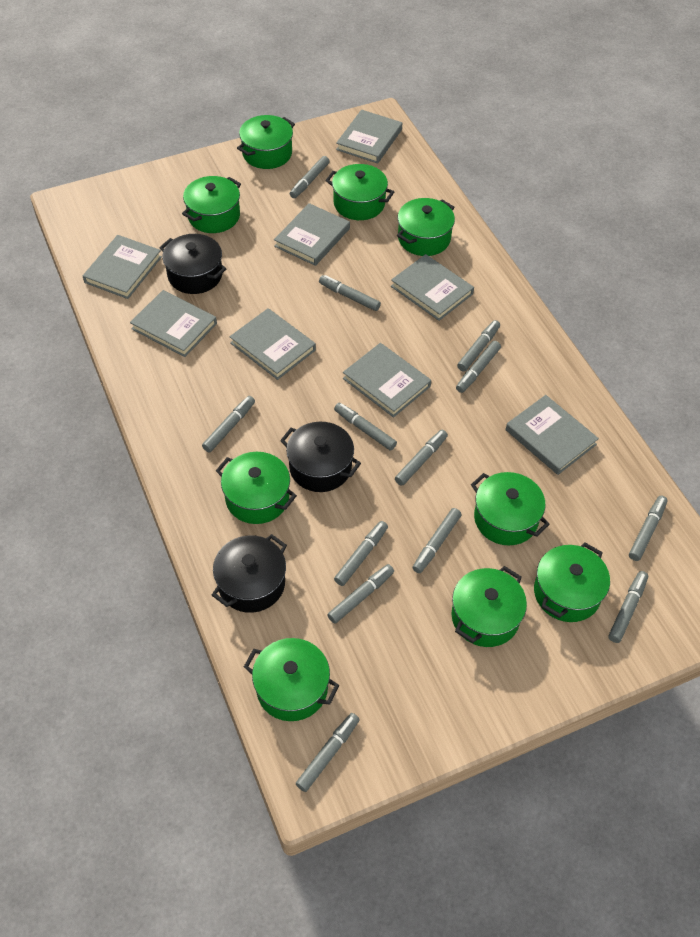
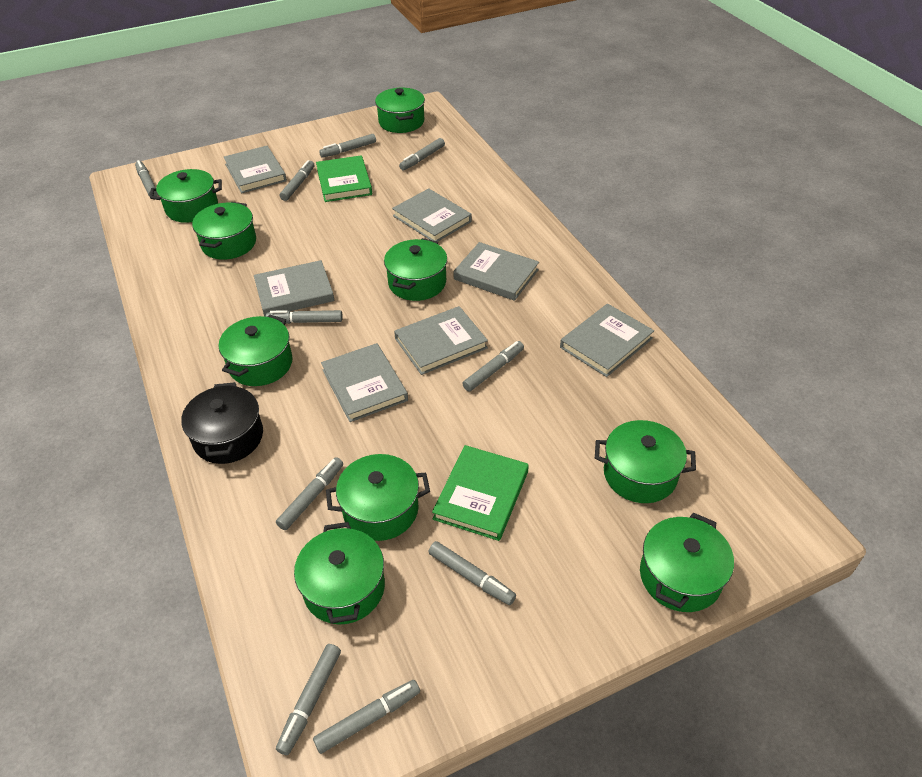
black pot: [159,234,227,294] [212,534,287,613] [280,422,361,492] = 3 -> [181,382,263,464] = 1
green book: none = 0 -> [316,155,372,202] [432,445,529,541] = 2
grey book: [83,235,162,299] [130,290,217,357] [230,308,316,380] [274,203,350,266] [336,110,402,164] [343,343,431,418] [391,254,474,321] [505,395,599,475] = 8 -> [224,146,287,193] [254,260,334,317] [321,343,408,422] [392,188,472,241] [394,306,488,375] [453,242,539,301] [560,304,654,377] = 7
grey marker: [202,396,255,452] [290,156,330,198] [296,713,360,792] [319,275,381,311] [327,564,394,624] [334,403,397,451] [334,521,388,586] [395,430,448,486] [412,508,462,573] [456,341,501,393] [457,320,500,372] [608,571,648,643] [629,496,668,561] = 13 -> [135,160,158,197] [266,310,343,324] [276,457,343,530] [276,644,341,755] [280,160,314,201] [313,680,420,754] [319,134,376,158] [399,138,445,170] [429,541,516,605] [462,341,524,392] = 10

